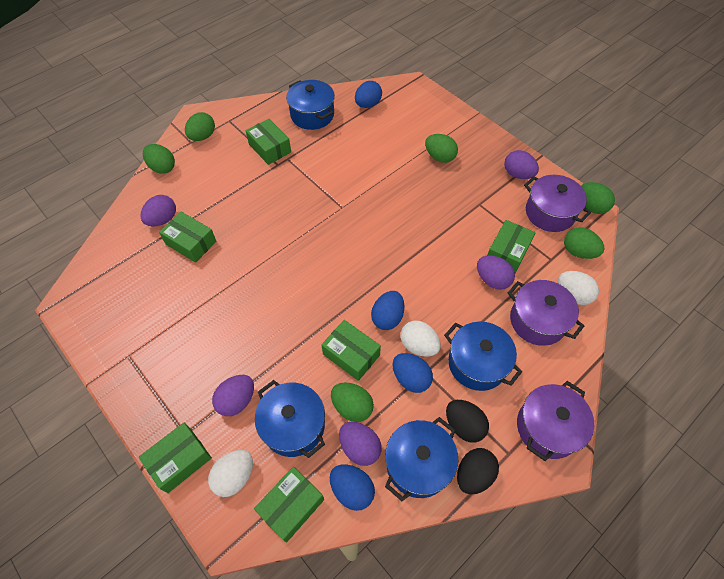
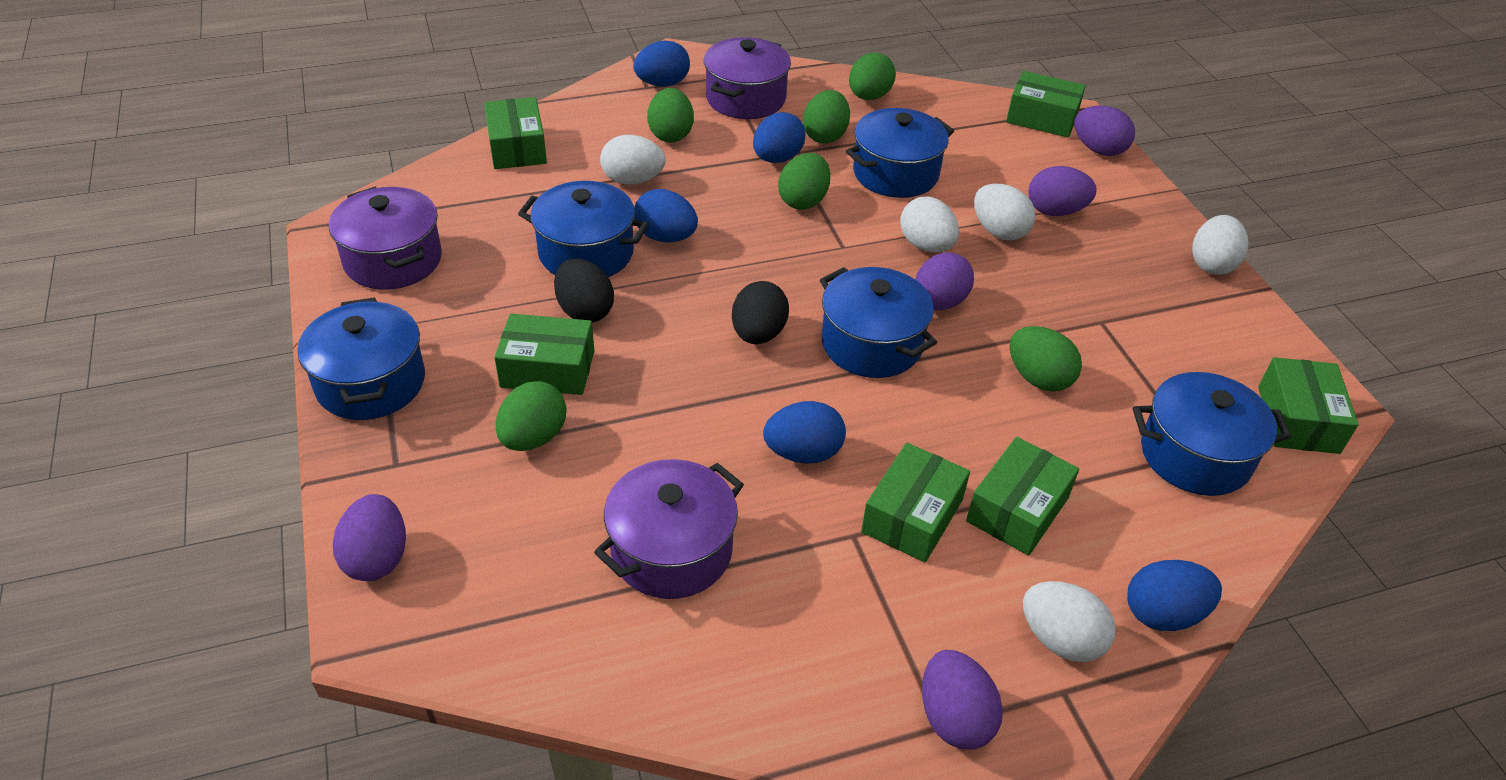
blue egg: [330,464,375,511] [355,81,382,108] [371,291,404,330] [393,353,433,393] = 4 -> [633,41,690,87] [634,189,698,243] [753,112,806,163] [763,401,846,464] [1127,560,1222,631] = 5
blue pot: [255,380,325,458] [286,80,335,130] [385,417,458,501] [444,322,522,391] = 4 -> [297,297,425,420] [518,181,649,277] [820,267,937,378] [846,108,954,198] [1133,372,1291,496] = 5
white egg: [208,450,253,497] [400,321,441,357] [558,271,599,305] = 3 -> [600,135,666,185] [900,196,959,253] [974,184,1035,241] [1023,581,1116,662] [1192,215,1248,275] = 5

